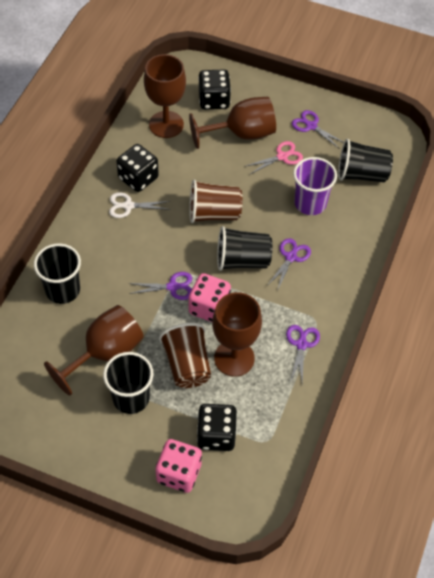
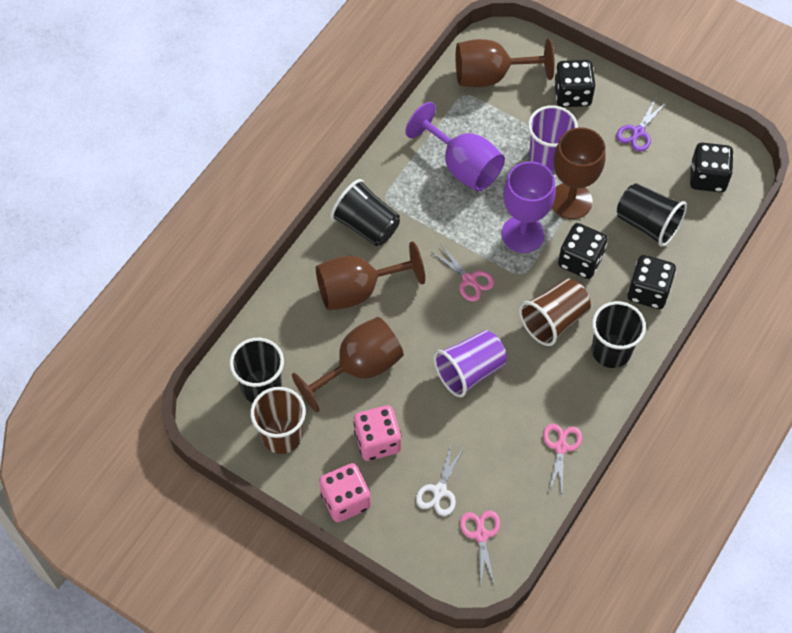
black dice: [116,144,159,192] [197,404,237,451] [198,69,231,110] = 3 -> [554,60,595,107] [558,223,608,279] [627,255,676,309] [690,143,734,192] = 4
pink scissors: [244,141,303,174] = 1 -> [431,245,495,301] [460,510,500,588] [543,423,582,494] = 3
purple cup: [293,157,337,215] = 1 -> [433,330,507,398] [528,105,578,171] = 2
purple goblet: none = 0 -> [405,102,505,191] [502,161,556,253] = 2
purple scissors: [128,272,192,300] [267,238,311,291] [286,325,320,383] [292,110,344,149] = 4 -> [616,98,667,152] = 1

